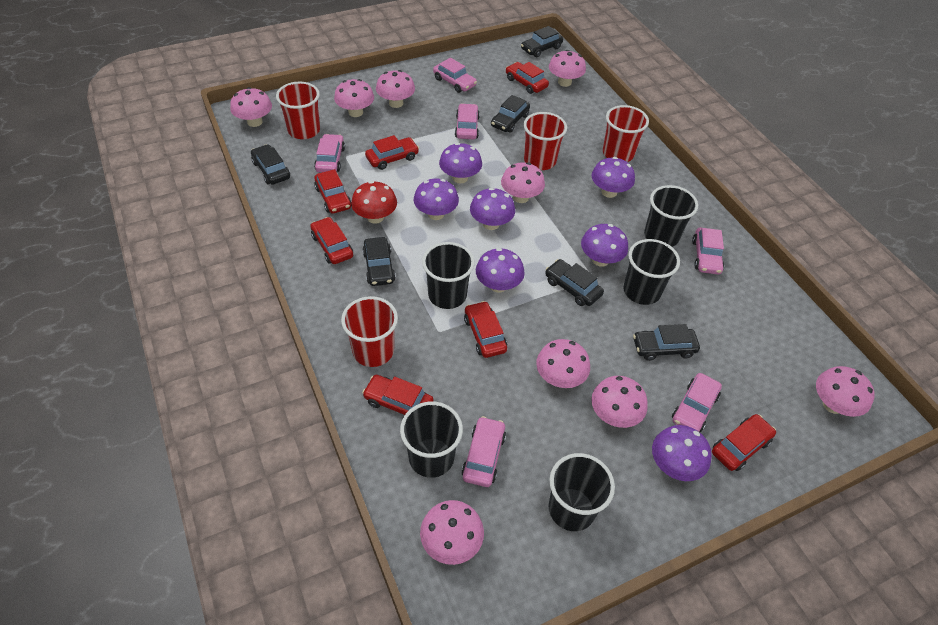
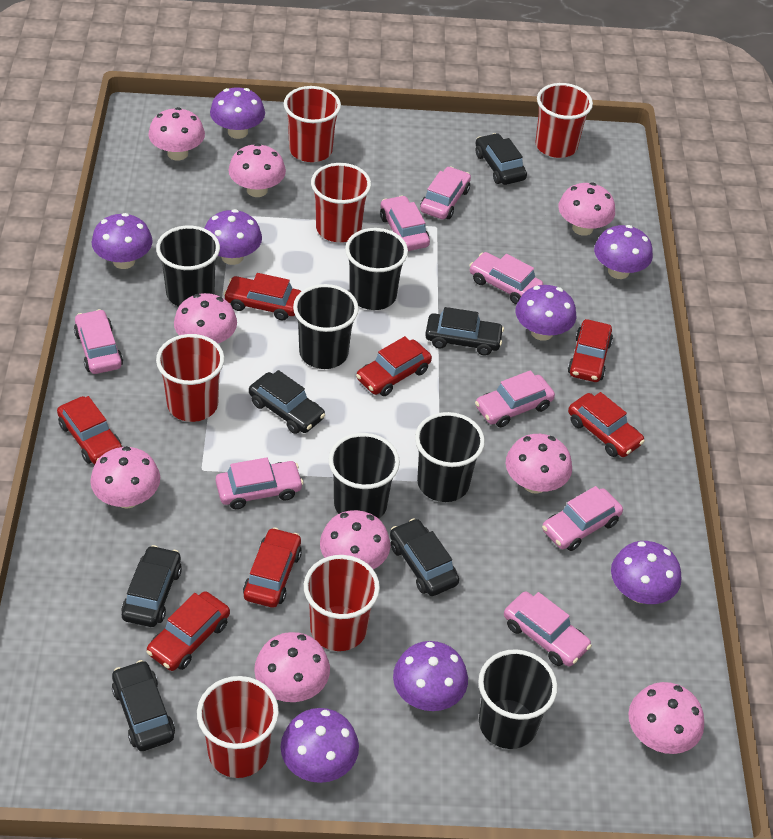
black cup: [400,402,463,478] [422,242,475,309] [548,453,615,531] [623,239,680,305] [644,185,698,247] = 5 -> [156,225,220,307] [293,284,359,369] [329,433,400,519] [345,228,408,310] [415,412,485,502] [478,649,558,749] = 6
pink car: [314,134,345,172] [433,58,477,93] [455,103,480,139] [461,416,506,487] [672,373,722,432] [692,228,724,274] = 6 -> [74,309,123,374] [216,457,304,509] [380,195,430,251] [420,166,471,219] [469,252,543,305] [475,370,555,427] [504,591,592,666] [542,486,623,551] = 8
purple mushroom: [414,179,459,220] [439,143,482,184] [470,188,515,230] [476,248,525,293] [581,224,628,267] [592,157,635,198] [652,425,712,481] = 7 -> [92,213,153,269] [204,209,262,265] [210,87,265,139] [281,708,359,783] [393,641,468,711] [516,285,576,341] [594,225,653,279] [611,541,681,604] = 8
red cup: [276,82,320,139] [341,296,398,367] [523,112,567,170] [603,105,649,162] = 4 -> [156,334,225,422] [197,676,279,778] [284,86,341,162] [304,555,380,651] [311,163,371,242] [535,83,593,158] = 6
red mushroom: [351,181,397,224] = 1 -> none = 0

